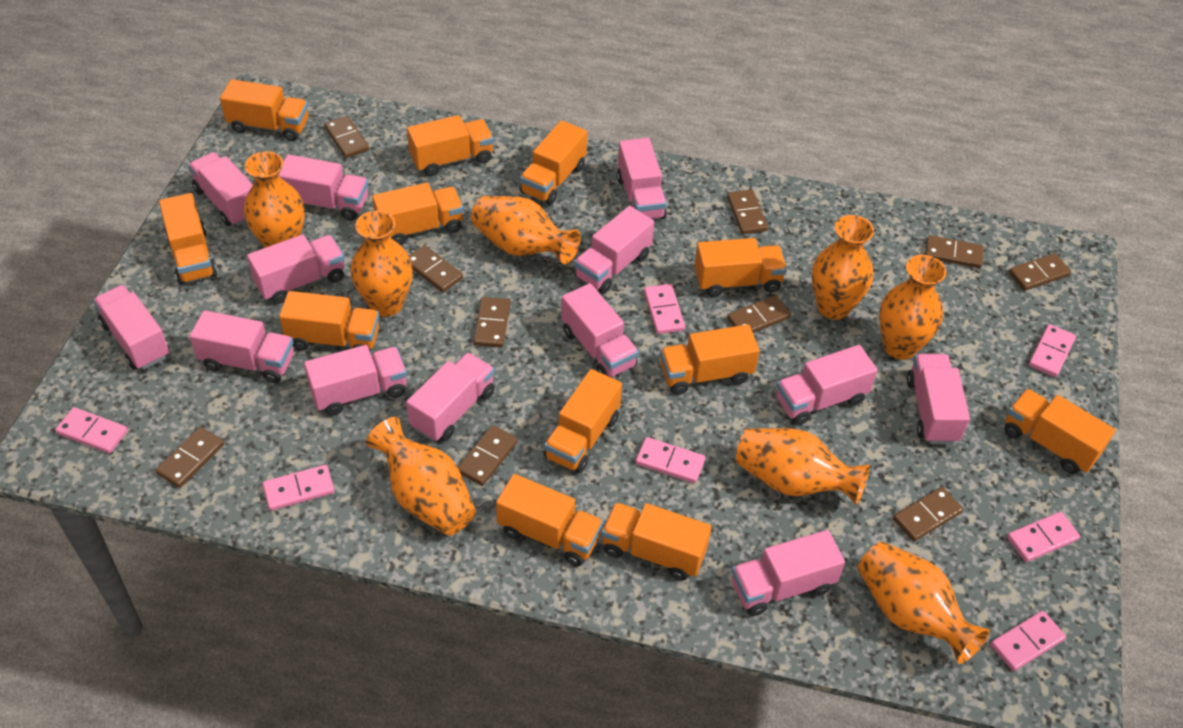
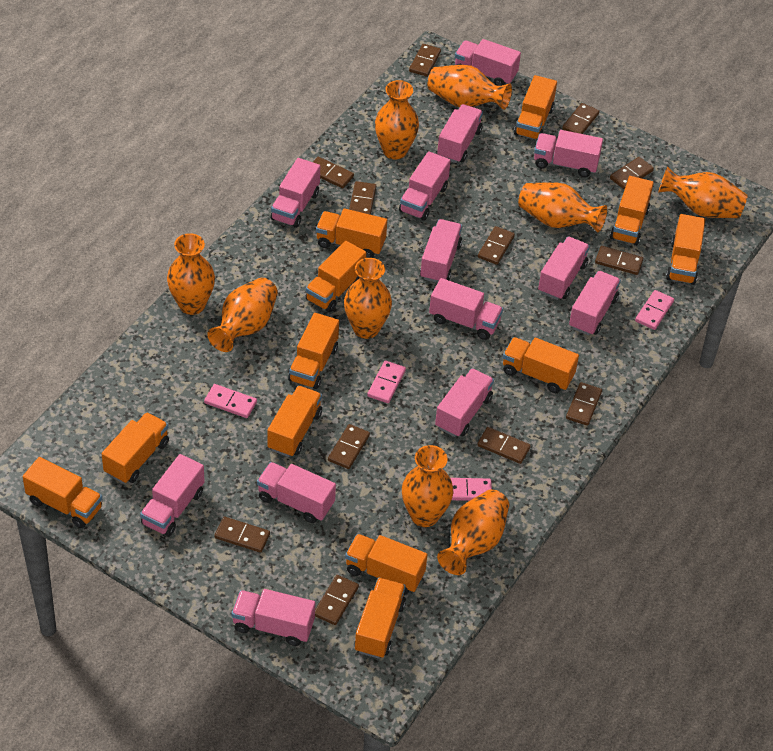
brown domino: [155,427,224,488] [324,116,369,158] [409,245,463,292] [458,425,518,486] [474,297,510,347] [727,190,768,234] [727,295,791,333] [893,487,963,541] [925,235,984,268] [1009,253,1071,291] = 10 -> [215,517,270,553] [313,157,354,188] [315,575,359,625] [328,424,370,469] [349,181,376,215] [409,44,441,77] [477,427,531,464] [478,226,515,265] [562,103,599,134] [566,382,602,426] [595,246,643,275] [610,157,654,190] = 12
orange vase: [244,151,305,248] [351,210,413,317] [366,417,476,536] [471,196,581,264] [735,428,870,505] [812,215,874,320] [858,542,990,664] [879,255,946,360] = 8 -> [167,233,215,315] [207,278,278,352] [344,258,392,339] [375,80,419,159] [402,445,453,527] [428,65,512,110] [437,489,509,575] [518,182,607,232] [658,166,748,218] = 9
pink domino: [55,407,128,453] [263,465,334,511] [636,437,705,483] [644,284,685,334] [991,611,1066,671] [1007,512,1080,562] [1029,324,1076,377] = 7 -> [204,384,257,418] [367,360,406,403] [450,478,492,501] [635,290,674,330] = 4

